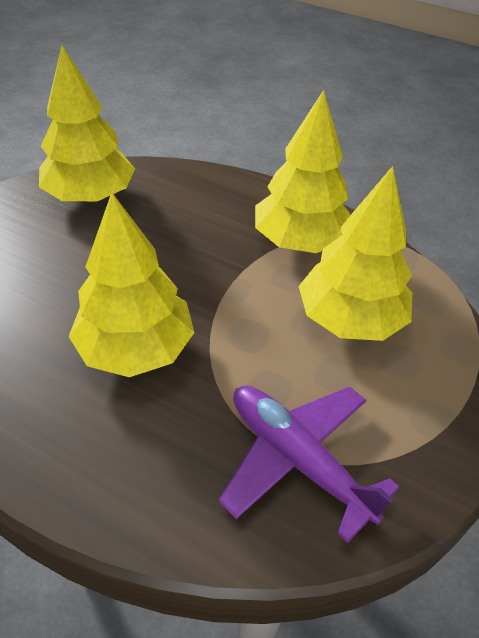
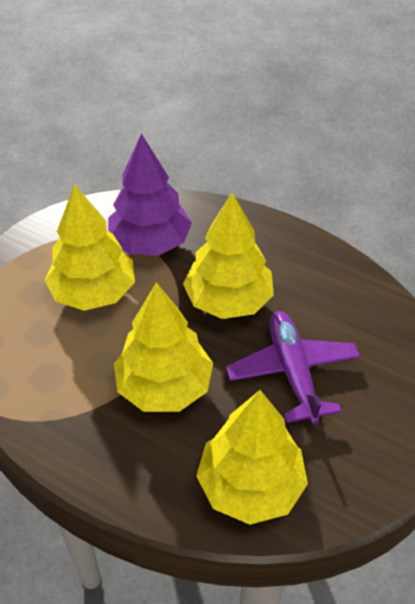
purple tree: none = 0 -> [108,133,192,256] = 1

